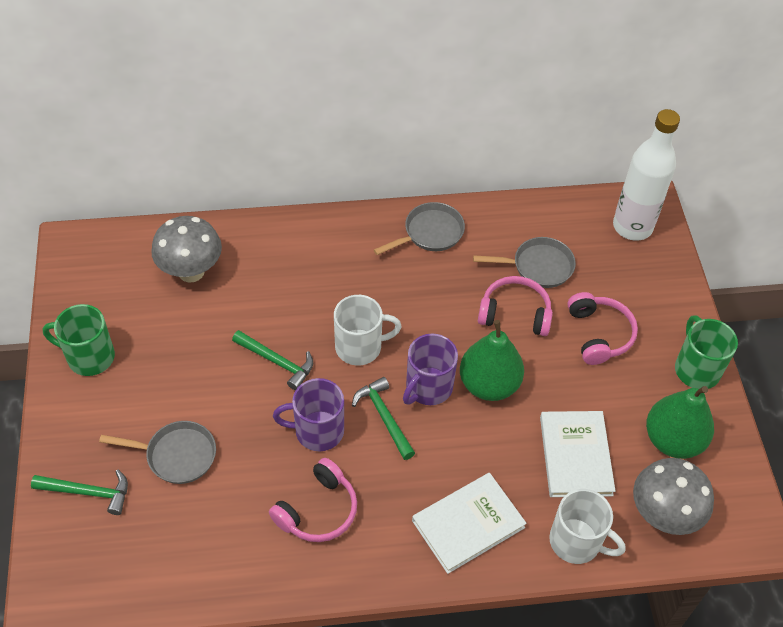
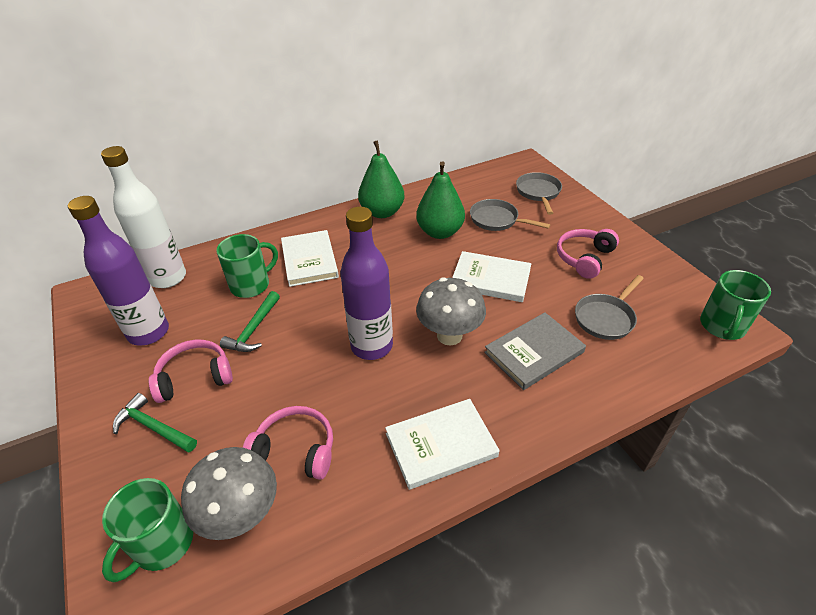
green hammer: [31,469,128,515] [232,330,313,390] [352,377,415,460] = 3 -> [113,393,197,453] [220,291,280,352] = 2
green mug: [43,304,115,376] [675,315,738,389] = 2 -> [102,478,193,582] [216,234,278,298] [700,270,771,340] = 3
grey book: none = 0 -> [484,312,586,390] = 1
purple bottle: none = 0 -> [68,196,169,346] [340,207,393,360] = 2
purple mug: [273,378,344,451] [403,333,458,405] = 2 -> none = 0
white book: [412,473,527,574] [540,411,616,497] = 2 -> [281,230,339,287] [385,399,500,490] [452,251,531,302] = 3
white mug: [334,295,402,366] [549,489,626,564] = 2 -> none = 0

